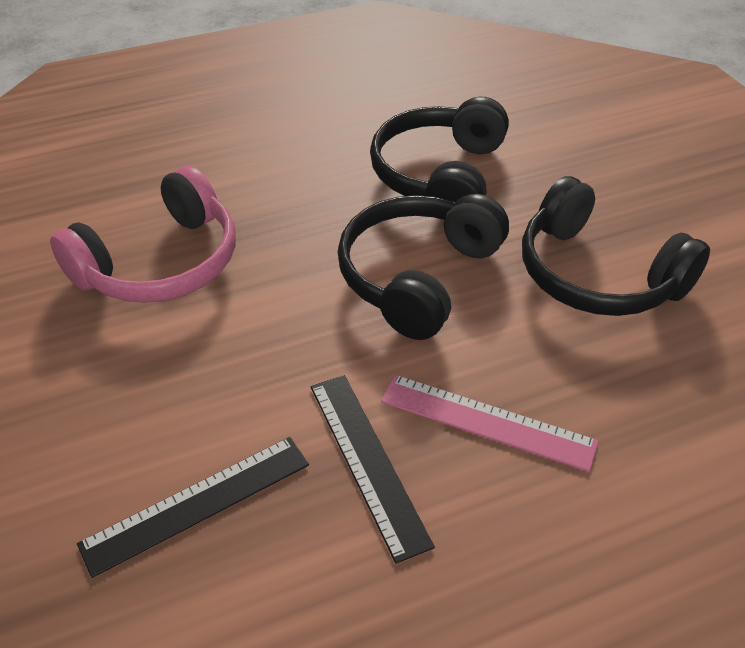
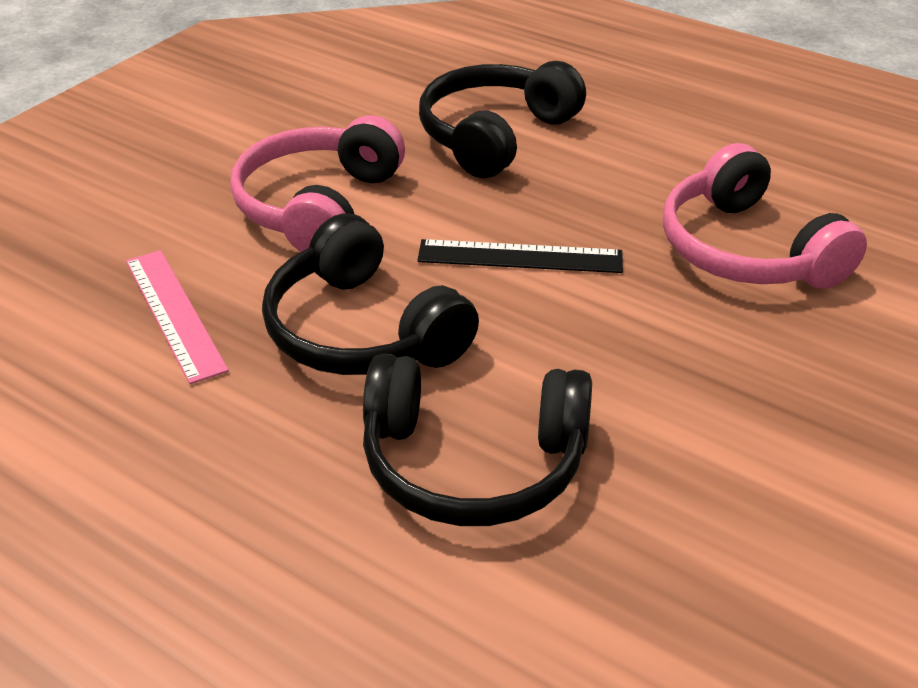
black ruler: [77,437,309,578] [311,375,435,564] = 2 -> [417,239,623,273] = 1
pink headphones: [50,166,236,303] = 1 -> [230,115,405,252] [663,143,867,289] = 2

